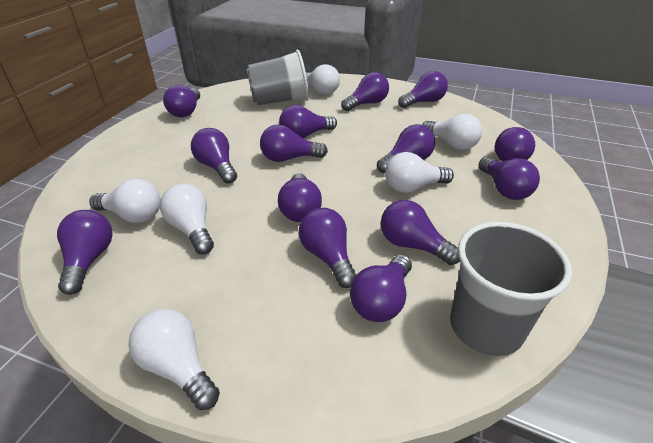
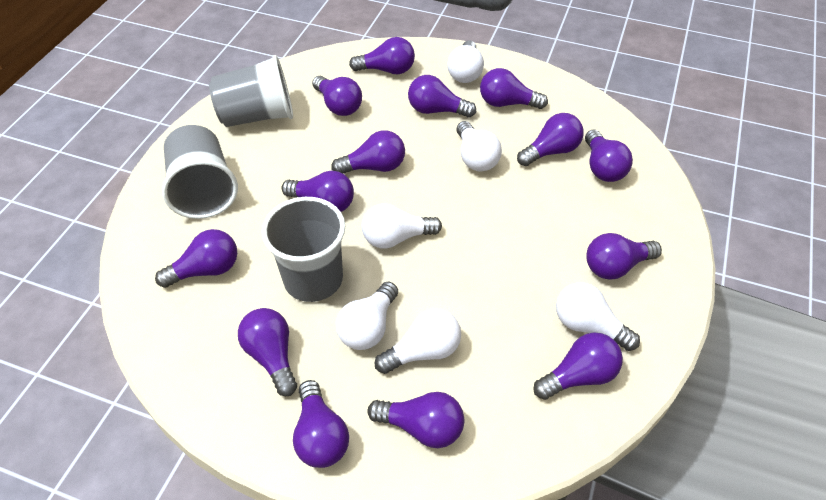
grey cup: [246,50,309,105] [450,222,572,356] = 2 -> [162,125,238,219] [209,55,293,127] [262,197,345,302] = 3

